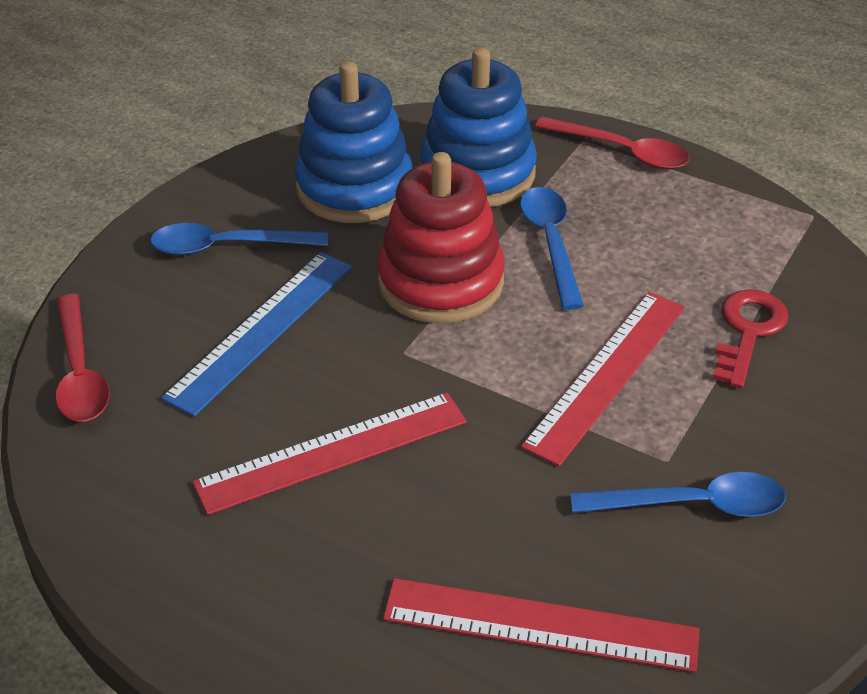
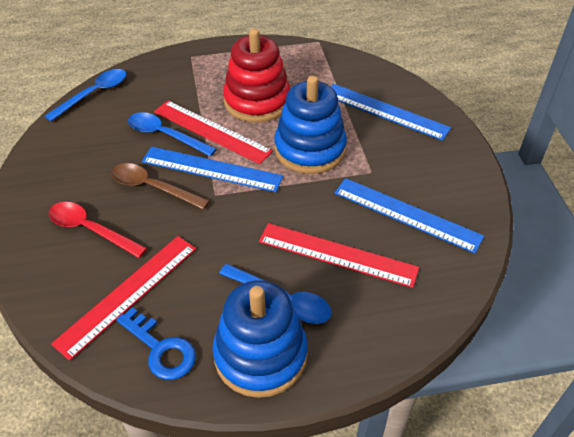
blue key: none = 0 -> [116,307,196,380] = 1
blue ruler: [161,252,352,417] = 1 -> [142,147,283,192] [331,84,451,141] [334,178,484,254] = 3
brown spoon: none = 0 -> [111,163,210,210] = 1
red key: [713,289,788,388] = 1 -> none = 0
red spoon: [55,294,110,422] [535,116,689,169] = 2 -> [49,202,147,258] = 1

